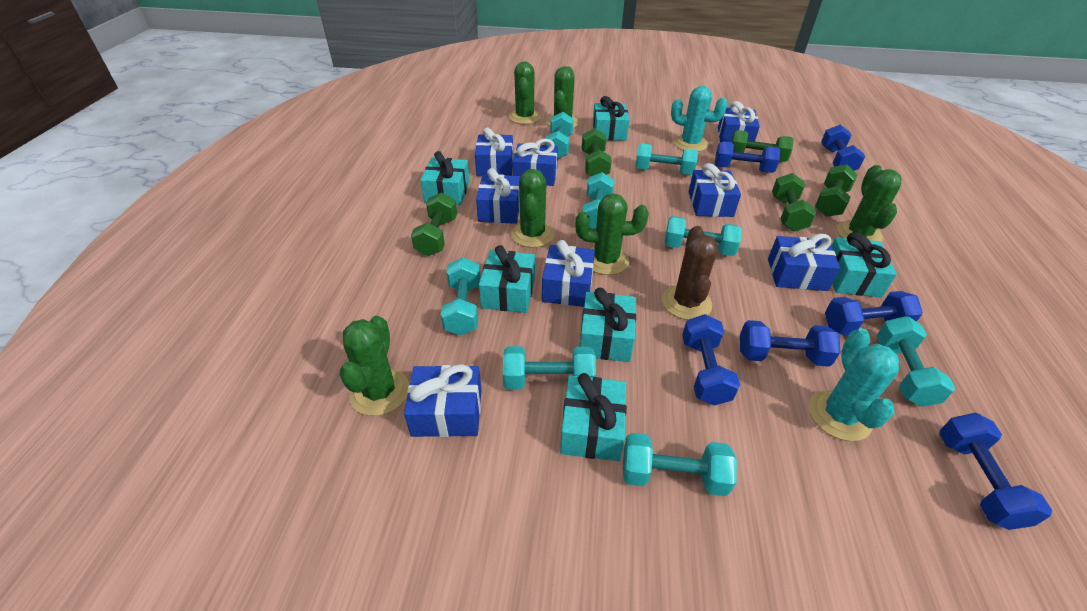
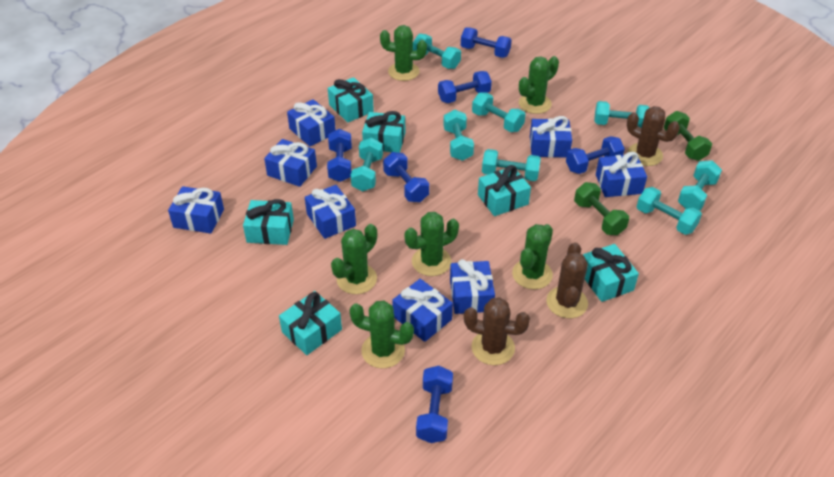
brown cactus: [662,226,718,320] = 1 -> [464,297,530,365] [546,242,588,318] [627,106,680,166] = 3
green dumbbell: [411,192,457,256] [582,128,612,176] [731,130,794,162] [772,173,816,232] [815,164,857,217] = 5 -> [574,182,629,235] [664,111,712,161] = 2
turquoise cactus: [671,86,728,152] [809,328,899,441] = 2 -> none = 0

